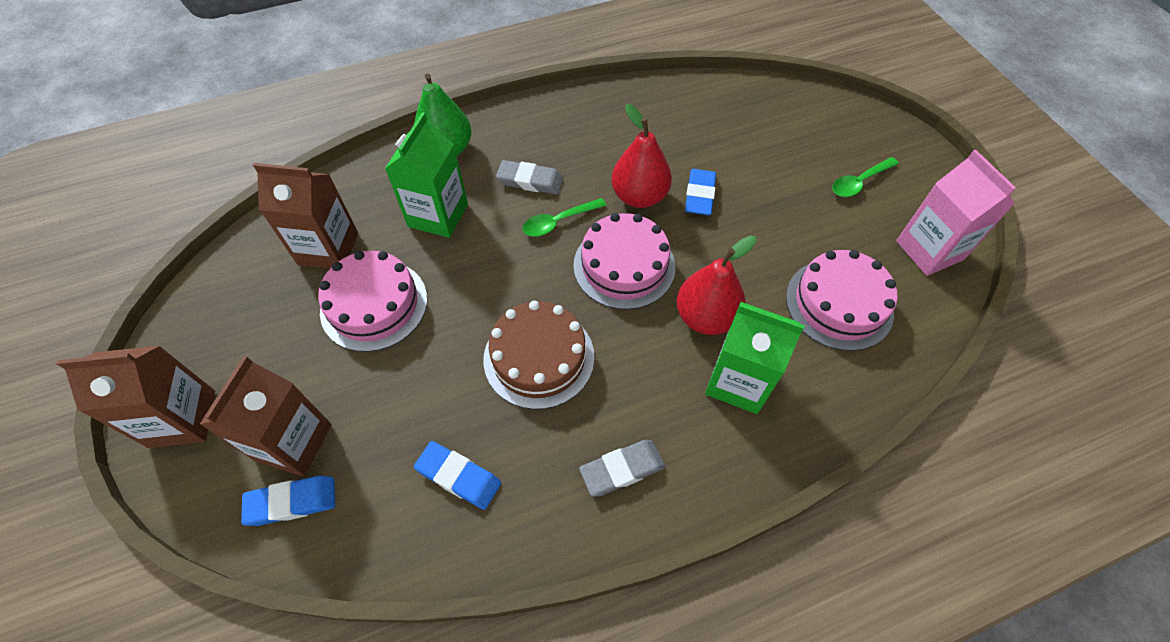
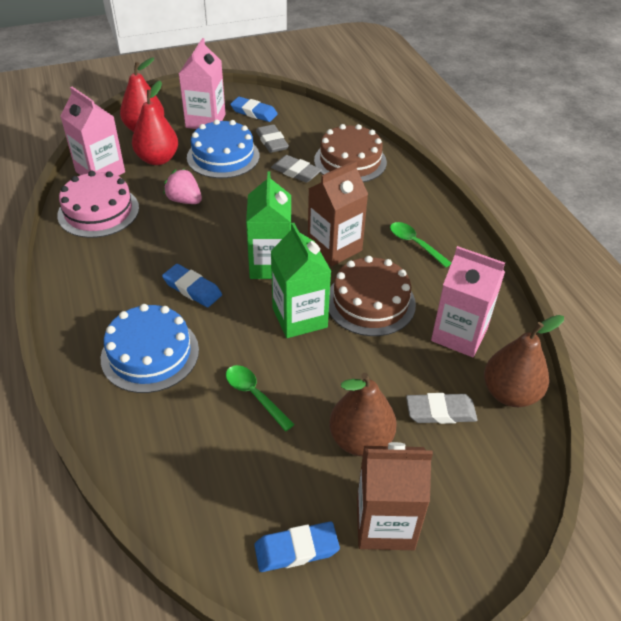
blue cake: none = 0 -> [101,304,199,393] [187,119,260,178] = 2
brown cake: [483,301,594,409] = 1 -> [314,124,387,182] [329,256,416,336] = 2
brown carton: [56,346,215,448] [200,356,332,476] [253,163,358,269] = 3 -> [308,160,368,266] [357,442,433,550] = 2
brown pear: none = 0 -> [329,373,397,456] [484,315,564,407] = 2
green pear: [414,73,471,156] = 1 -> none = 0
grey eraser: [496,160,563,194] [579,440,666,497] = 2 -> [256,124,289,153] [271,155,322,183] [406,393,478,424] = 3
pink cake: [318,251,427,352] [573,213,675,310] [786,250,897,351] = 3 -> [57,171,139,238] = 1
pink carton: [896,150,1016,276] = 1 -> [60,87,125,176] [179,38,226,129] [431,246,505,357] = 3
pink strawberry: none = 0 -> [163,168,202,204] = 1

